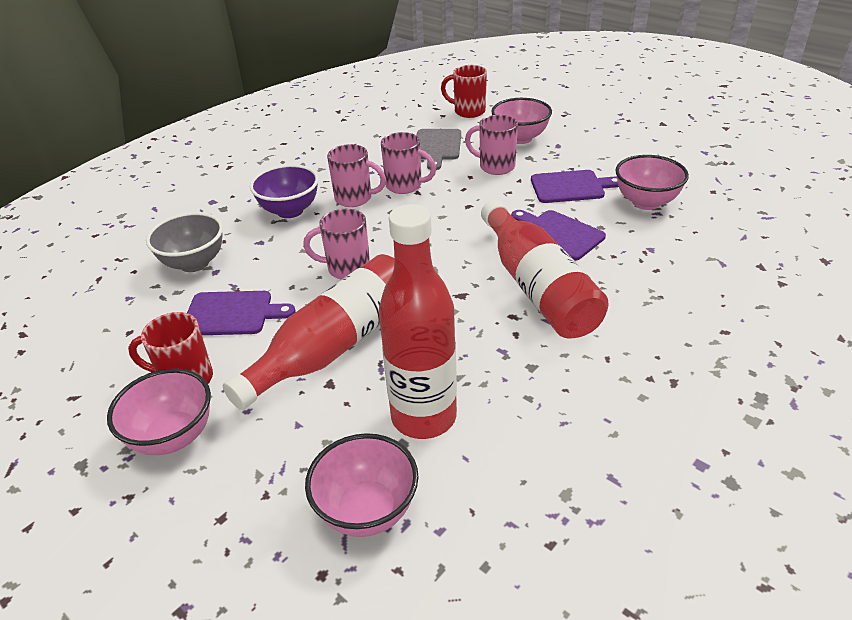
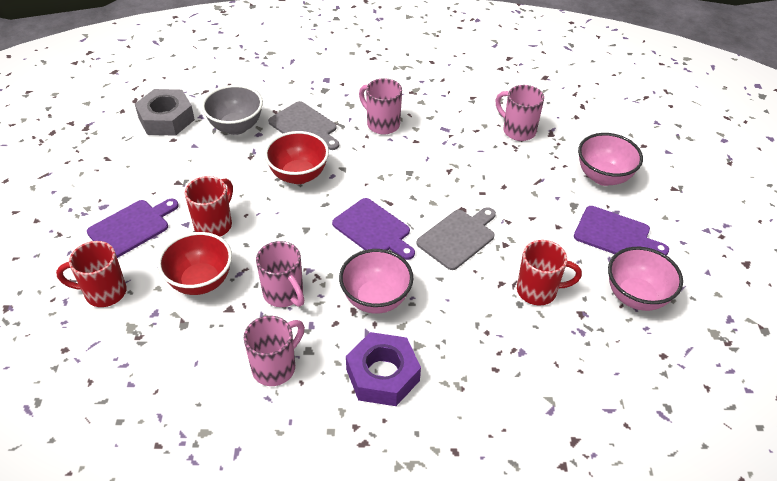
grey cutting board: [417,129,461,170] = 1 -> [268,101,339,150] [417,207,496,270] = 2
grey nut: none = 0 -> [135,89,195,136] = 1
pink bowl: [107,369,211,455] [305,433,419,537] [491,98,552,144] [615,155,689,210] = 4 -> [339,249,413,314] [578,133,643,186] [608,247,683,311] = 3
purple bowl: [250,164,319,218] = 1 -> none = 0
purple nut: none = 0 -> [346,332,421,406] = 1
red bottle: [223,254,394,410] [379,204,457,439] [481,200,609,339] = 3 -> none = 0
red bowl: none = 0 -> [158,232,232,295] [264,131,329,184] = 2
red mug: [128,312,213,384] [441,65,487,118] = 2 -> [56,241,127,307] [185,176,233,237] [517,240,582,305] = 3

